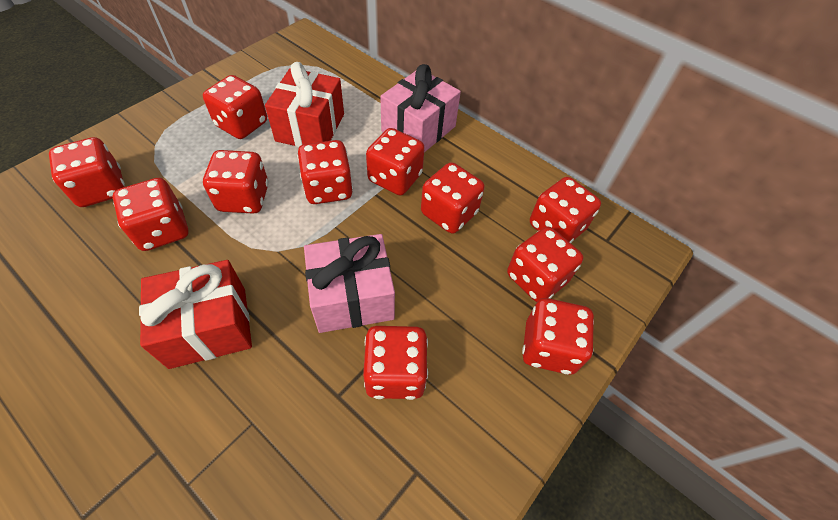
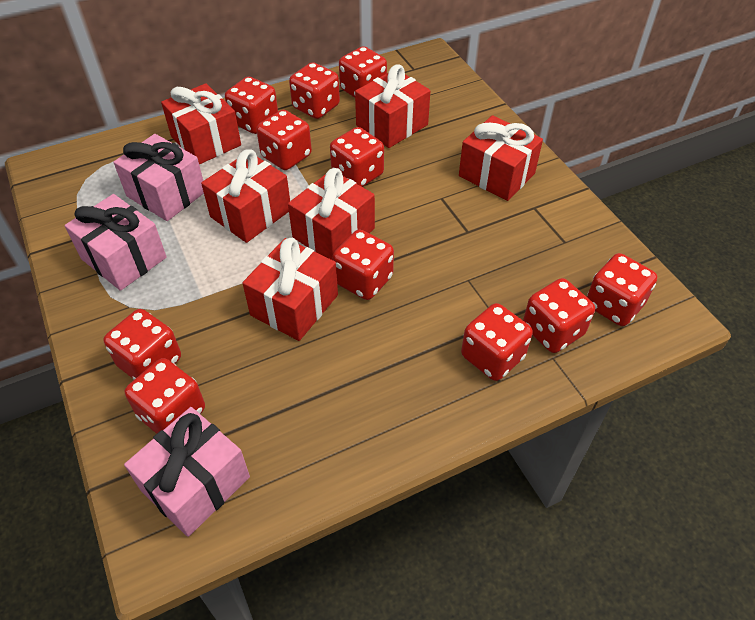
pink gift: [304,234,395,333] [380,64,461,152] = 2 -> [65,194,167,291] [113,134,204,221] [124,407,250,537] = 3
red gift: [139,260,252,369] [265,62,344,147] = 2 -> [161,83,241,165] [201,149,290,243] [243,238,338,341] [288,168,375,260] [355,64,430,148] [459,115,543,201] = 6

